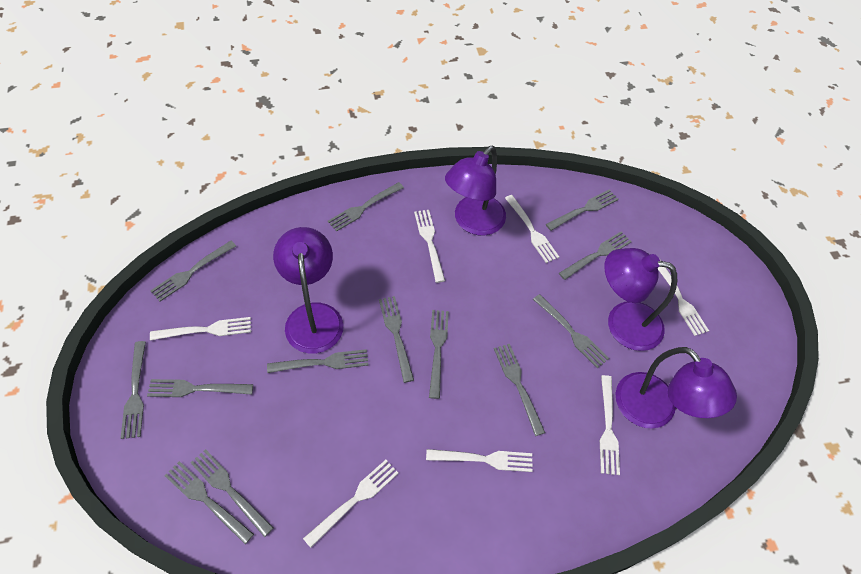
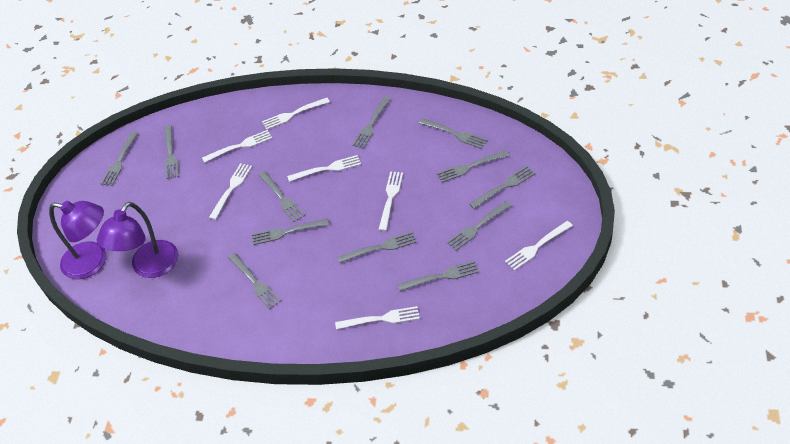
grey fork: [121,341,146,439] [147,379,253,397] [150,241,236,302] [165,461,254,544] [190,449,274,537] [267,349,369,373] [328,182,404,232] [379,296,414,383] [429,310,449,399] [494,344,545,436] [533,294,609,368] [546,190,618,231] [559,231,632,280] = 13 -> [100,131,138,186] [164,125,179,179] [228,253,281,309] [252,219,329,245] [259,171,305,222] [338,232,416,263] [352,97,390,149] [398,261,479,291] [419,118,487,149] [437,150,509,183] [446,201,512,251] [469,166,535,209] = 12
purple lamp: [273,227,343,354] [445,146,506,236] [604,248,677,351] [615,347,737,429] = 4 -> [49,201,106,279] [97,202,178,278] = 2

